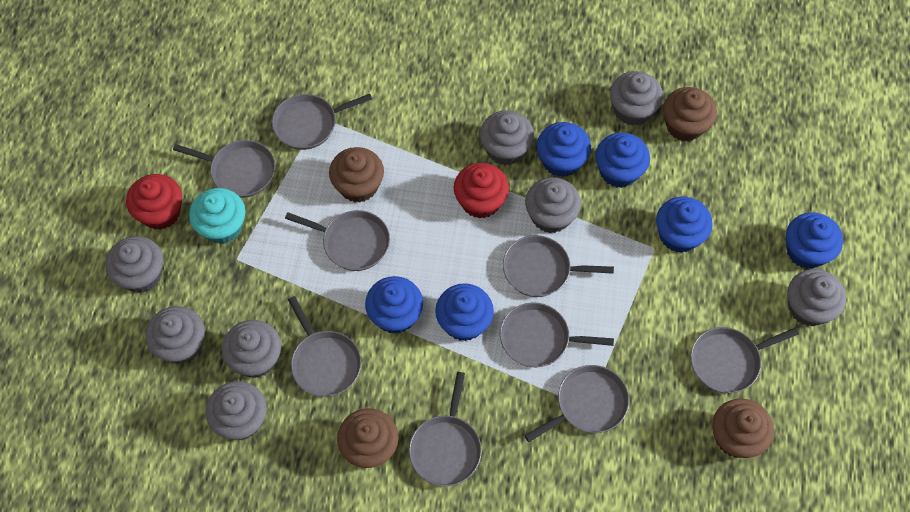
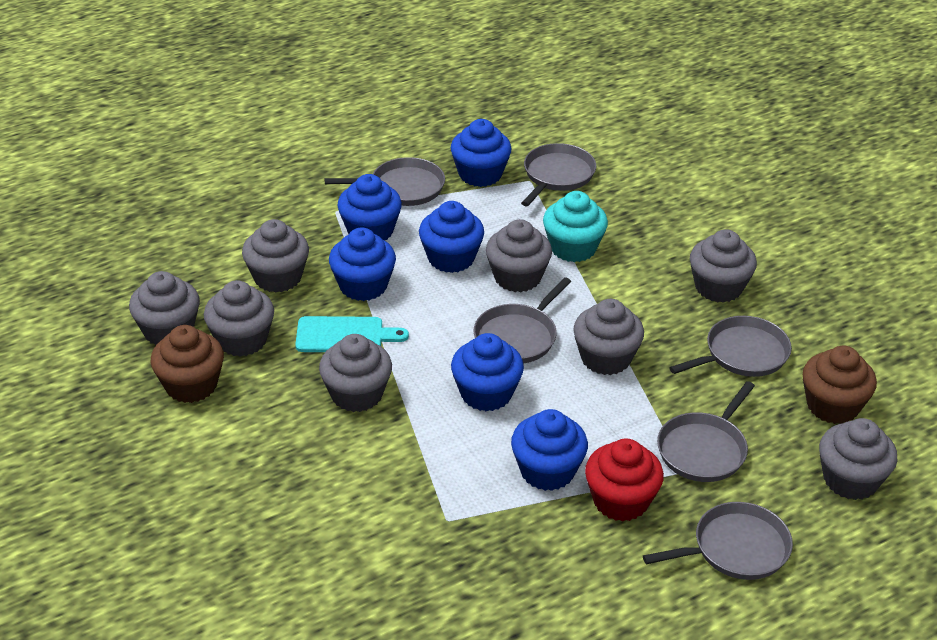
brown cupcake: [329,147,384,203] [337,408,399,468] [663,87,717,142] [712,399,774,458] = 4 -> [151,325,224,403] [803,346,877,424] = 2
grey pan: [173,140,275,198] [272,94,372,150] [285,210,390,271] [288,296,361,397] [409,372,482,486] [500,303,614,367] [503,235,614,297] [524,365,629,442] [691,327,799,393] = 9 -> [325,157,445,206] [474,277,571,363] [521,143,596,206] [643,502,793,580] [657,381,755,482] [669,316,792,377] = 6
red cupcake: [126,174,182,230] [454,163,509,219] = 2 -> [585,439,664,521] = 1
turquoise cutting board: none = 0 -> [295,316,409,352] = 1

